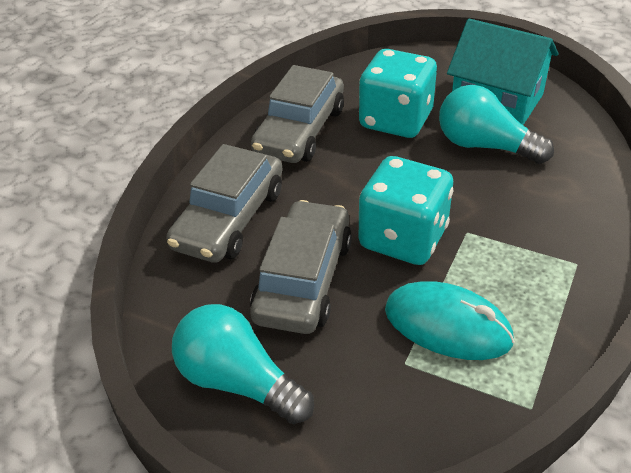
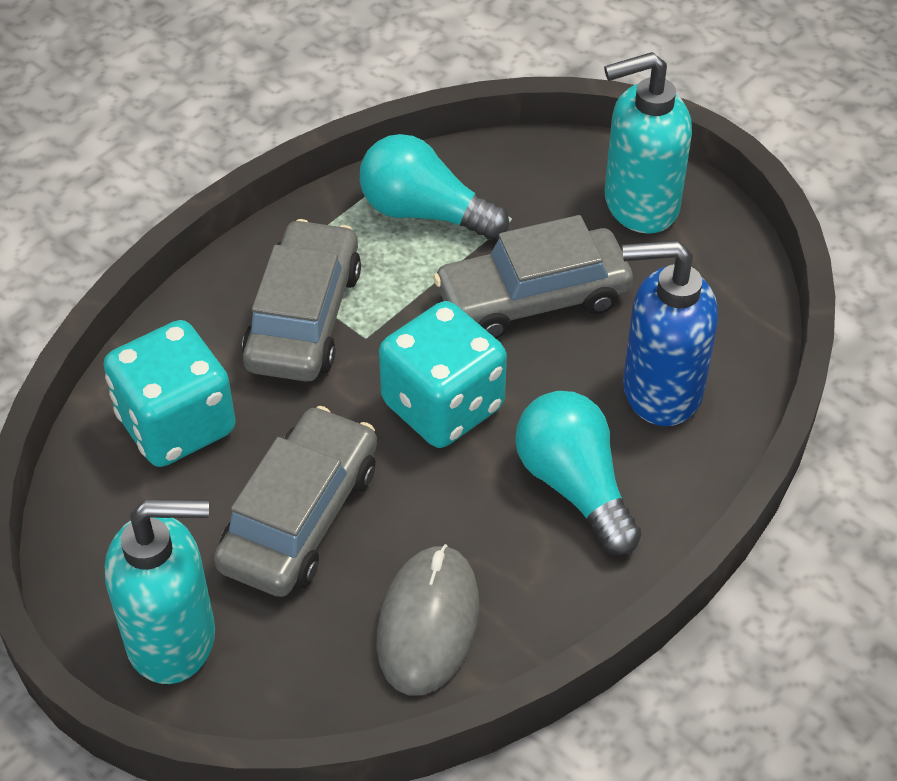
blue soap dispenser: none = 0 -> [623,240,718,426] = 1
grey mouse: none = 0 -> [377,544,480,695] = 1
turquoise house: [447,18,558,125] = 1 -> none = 0
turquoise mouse: [385,281,515,360] = 1 -> none = 0
turquoise soap dispenser: none = 0 -> [105,499,215,684] [604,52,692,234] = 2

